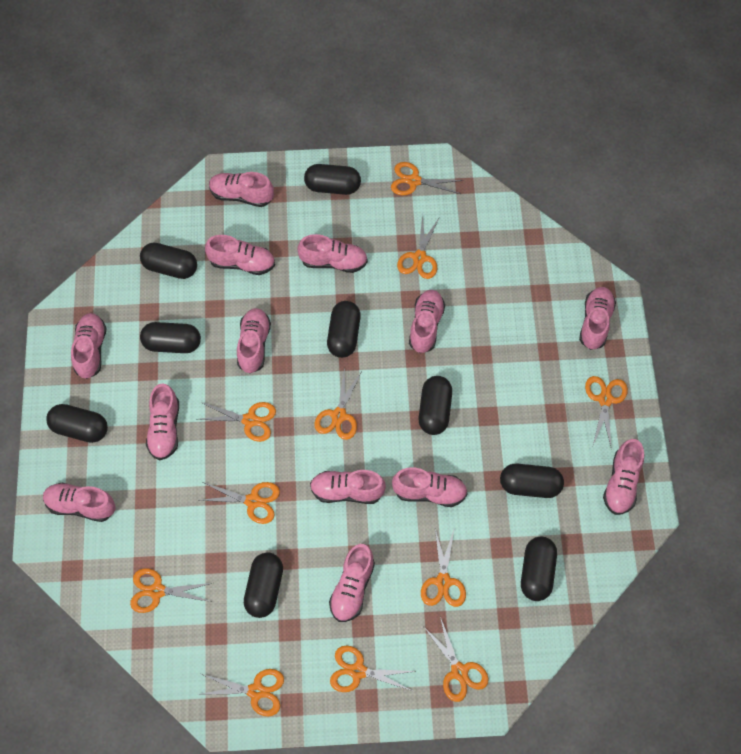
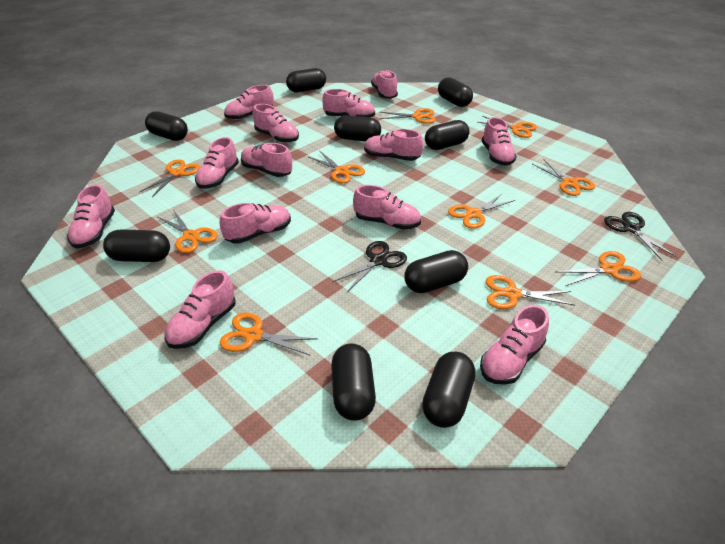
black scissors: none = 0 -> [332,241,407,292] [604,212,677,261] = 2
orange scissors: [130,568,212,613] [197,669,284,717] [198,402,276,442] [200,482,280,524] [315,367,362,440] [330,646,416,692] [391,162,463,195] [397,215,439,279] [421,529,466,607] [423,617,489,702] [585,376,628,449] = 11 -> [139,159,200,197] [158,210,218,253] [220,313,318,355] [309,151,365,183] [380,108,436,124] [448,193,515,229] [478,116,537,138] [486,275,575,309] [532,159,595,196] [556,251,641,286] = 10

